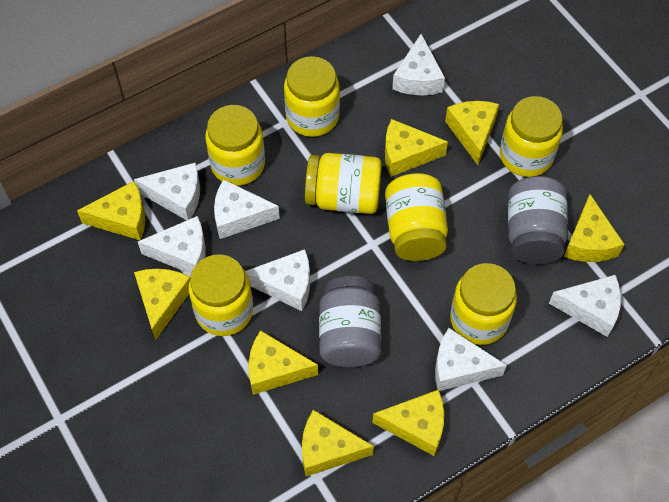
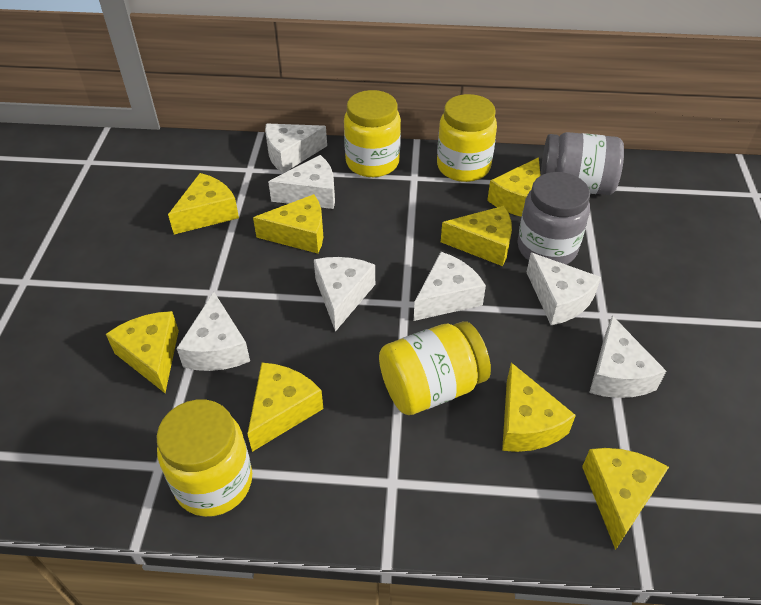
yellow jar: [189,254,253,336] [205,105,265,186] [284,56,340,137] [305,153,382,214] [385,173,448,261] [450,263,517,345] [500,96,563,177] = 7 -> [156,399,252,517] [344,90,401,177] [379,321,491,415] [437,94,497,182] = 4

